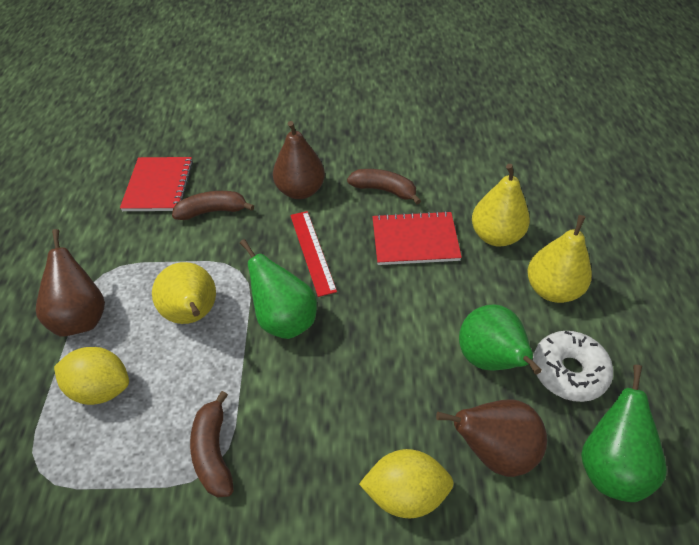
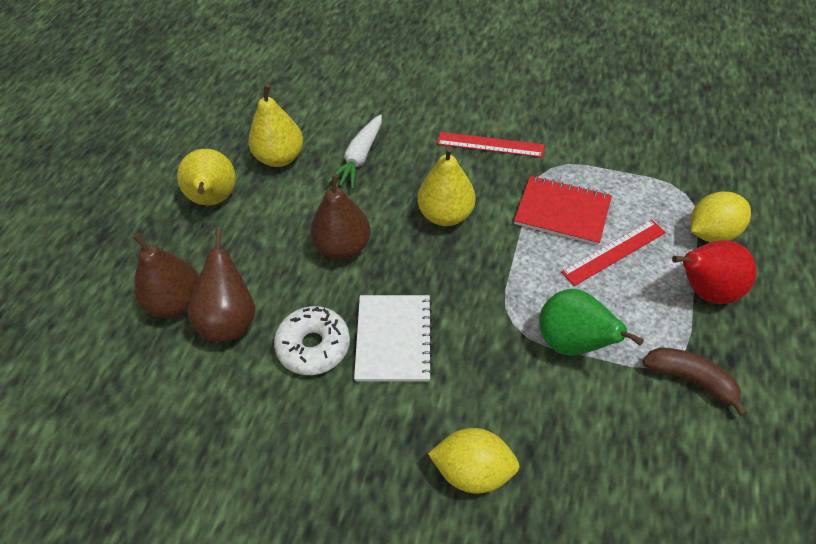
brown banana: [172,191,254,220] [190,391,234,498] [347,169,421,204] = 3 -> [642,347,748,416] = 1
green pear: [240,239,317,339] [459,304,542,374] [581,365,667,502] = 3 -> [539,289,644,356] = 1
red notebook: [120,157,193,211] [372,211,462,265] = 2 -> [514,176,612,245] = 1
red pear: none = 0 -> [672,240,757,304] = 1
red ruler: [290,211,337,297] = 1 -> [437,132,544,158] [561,220,666,286] = 2
white carrot: none = 0 -> [327,114,382,189] = 1
white notebook: none = 0 -> [354,295,433,382] = 1

